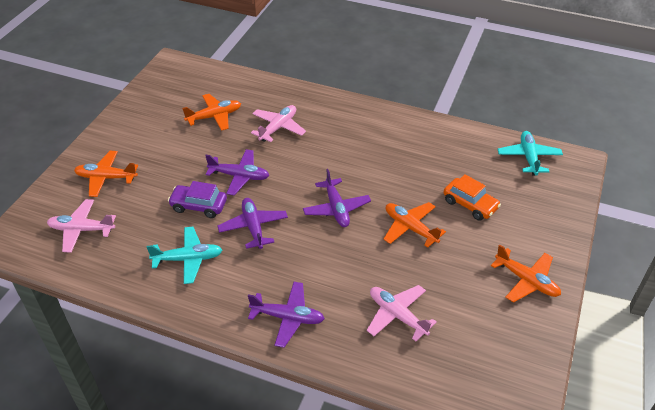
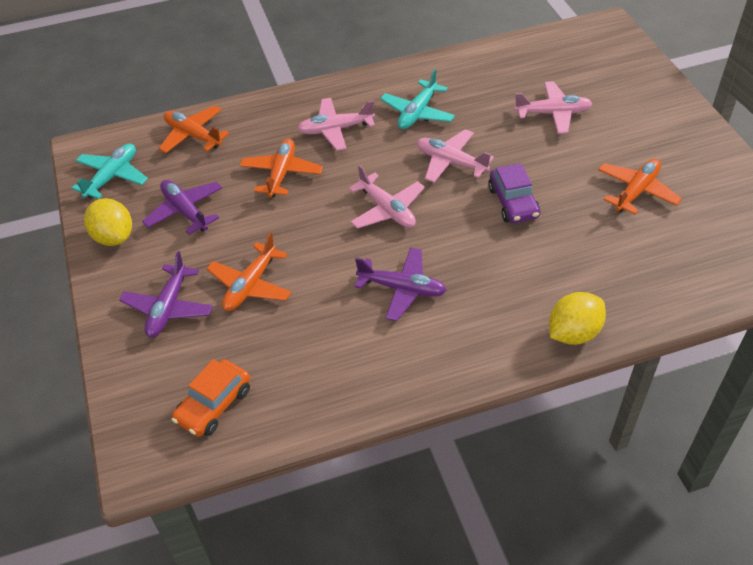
pink plane: [47,199,116,253] [251,105,306,142] [367,285,437,341] = 3 -> [297,98,375,151] [348,165,425,229] [417,129,494,183] [514,81,592,134] = 4
purple plane: [205,149,269,195] [218,198,288,249] [248,282,325,348] [303,169,371,227] = 4 -> [119,251,213,337] [142,180,222,235] [355,247,447,321] = 3
yellow lemon: none = 0 -> [84,198,132,246] [549,292,606,345] = 2

